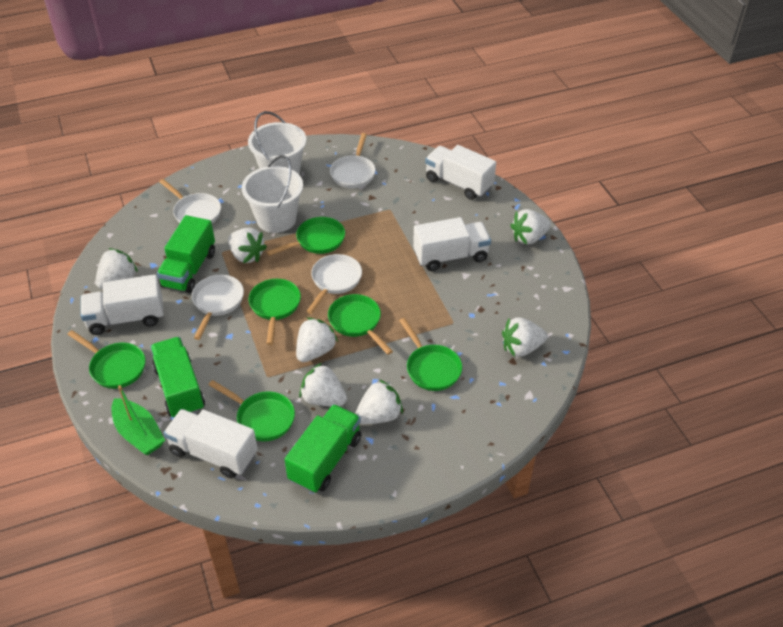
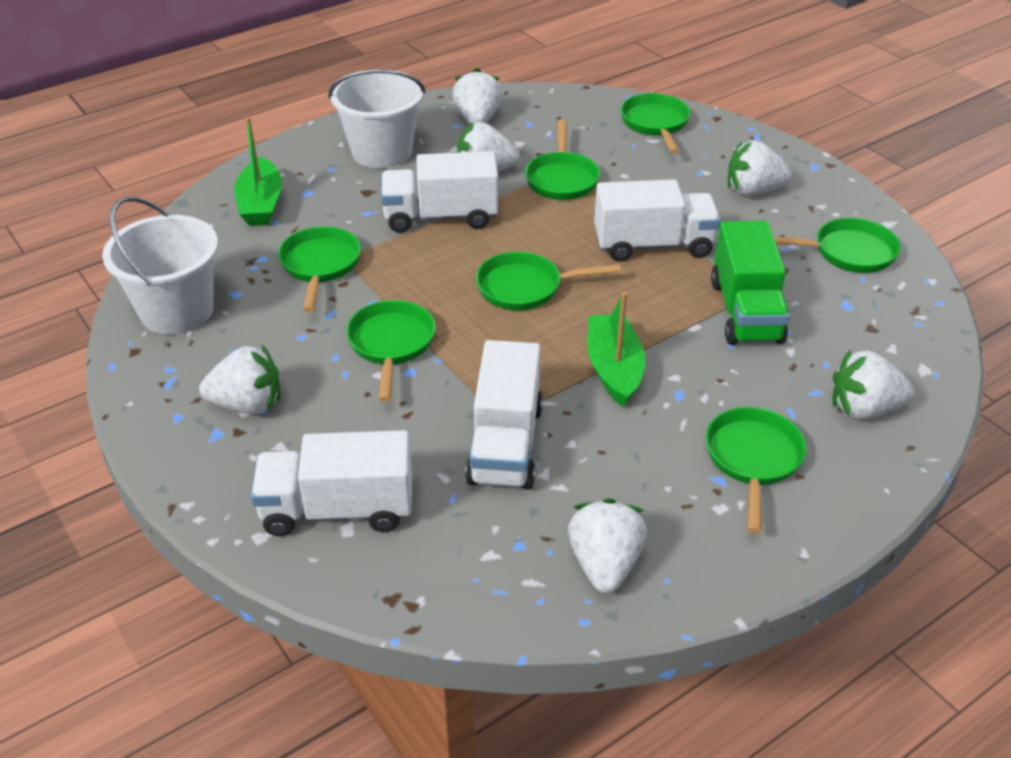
green boat: [111,385,165,455] = 1 -> [234,117,282,226] [587,292,645,407] = 2
green pan: [67,330,145,389] [209,380,295,441] [249,279,301,345] [266,217,345,256] [328,294,393,355] [399,318,462,391] = 6 -> [278,226,361,312] [346,300,436,402] [476,252,621,310] [525,119,600,200] [620,93,690,154] [706,407,806,533] [774,218,901,273] = 7
green truck: [150,337,205,417] [157,215,215,293] [285,404,361,493] = 3 -> [711,221,790,345] = 1
white pan: [159,179,221,224] [192,275,244,340] [306,254,362,314] [330,133,376,188] = 4 -> none = 0
white strawberry: [95,248,138,289] [228,228,267,263] [296,318,338,362] [299,363,347,406] [355,379,403,424] [502,318,548,357] [510,209,551,244] = 7 -> [199,345,281,414] [452,68,502,124] [457,122,520,171] [568,498,647,593] [728,140,792,196] [832,350,915,419] = 6

